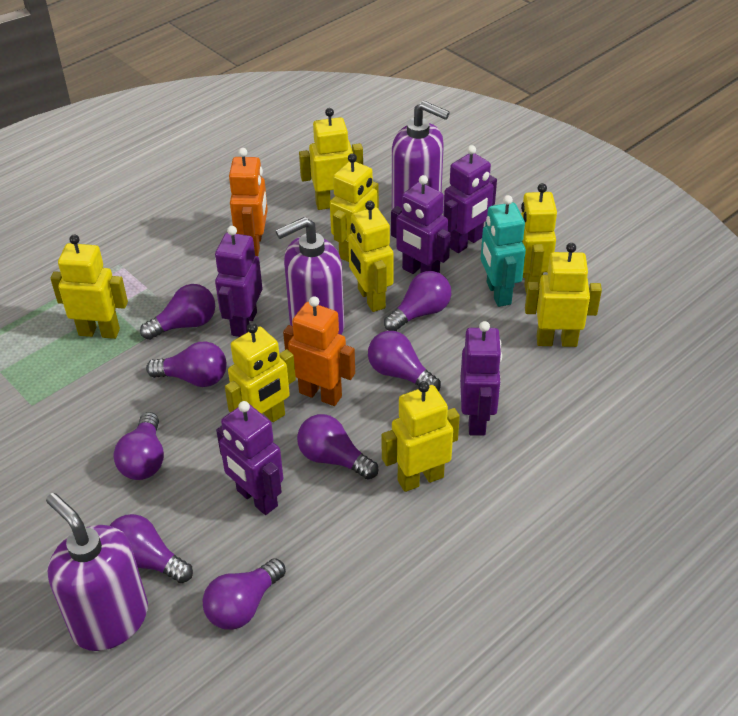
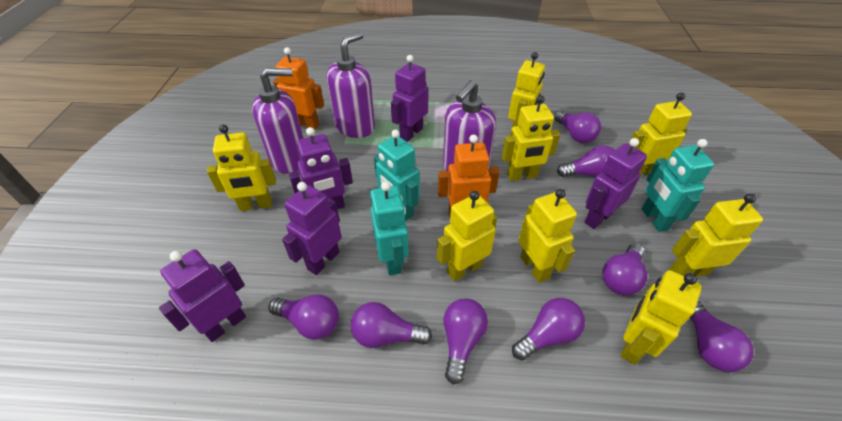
turquoise robot: [481,195,526,307] = 1 -> [370,182,409,276] [374,130,419,221] [642,139,714,232] = 3

